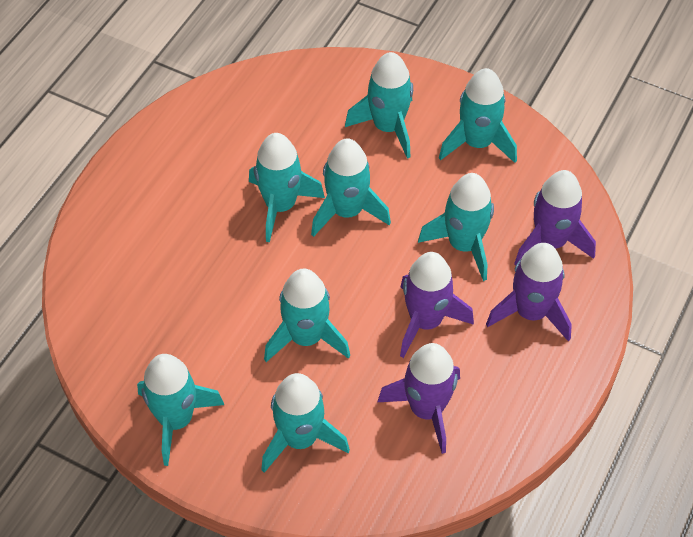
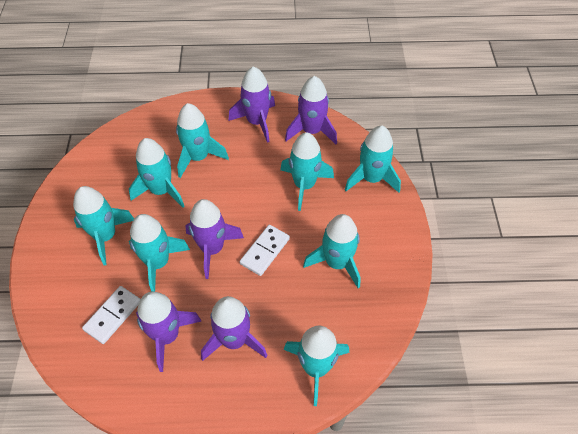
purple rocket: [378,343,460,454] [400,252,474,358] [486,243,572,341] [514,170,596,265] = 4 -> [136,292,202,372] [185,199,244,279] [201,296,268,361] [228,66,275,143] [285,76,337,144] = 5
white domino: none = 0 -> [82,286,141,344] [240,225,290,276] = 2

